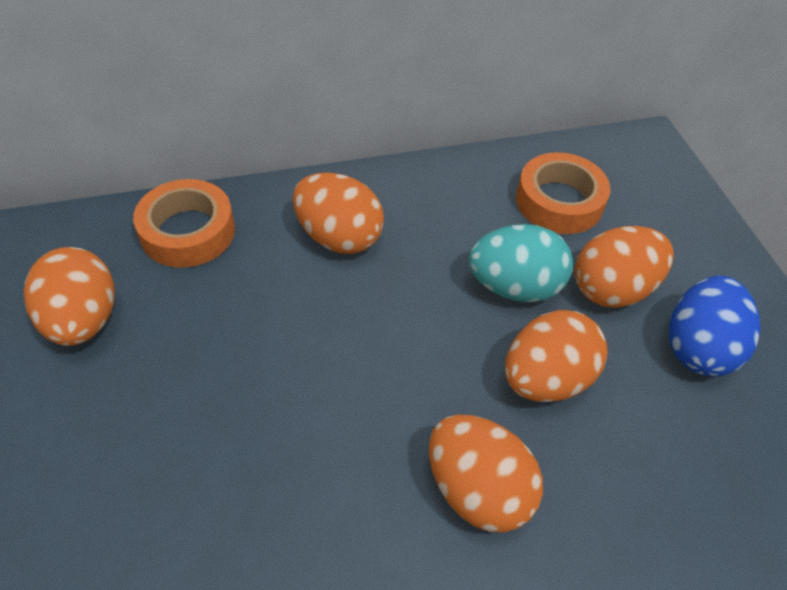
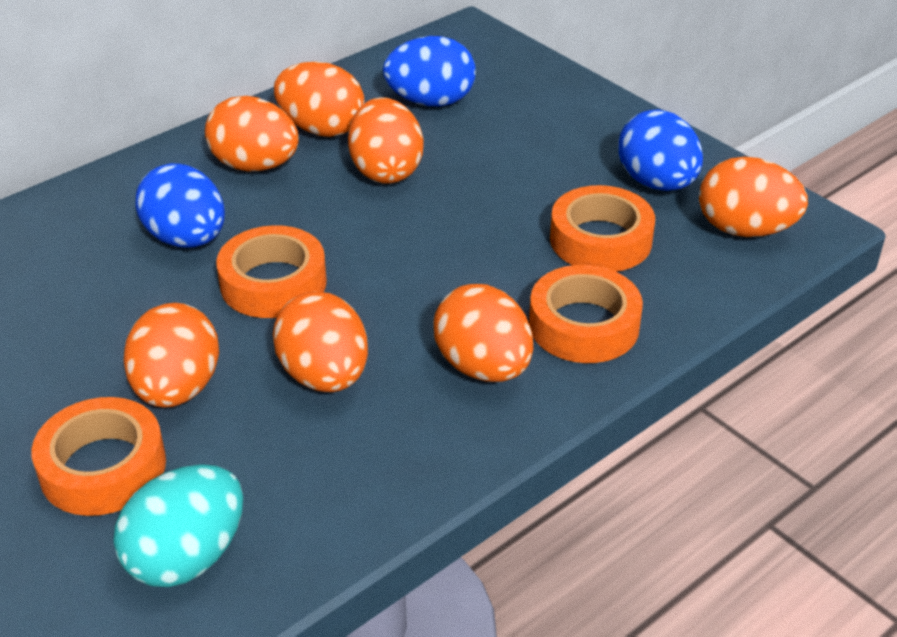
blue egg: [669,276,760,377] = 1 -> [136,163,225,248] [383,36,476,106] [618,109,703,191] = 3
orange egg: [24,247,115,346] [293,173,384,254] [429,414,543,533] [505,310,608,402] [575,226,674,308] = 5 -> [123,303,219,408] [205,96,299,172] [273,291,368,392] [274,62,365,137] [348,97,424,183] [433,284,533,382] [699,157,808,237] = 7
orange tape: [133,179,235,268] [516,152,610,234] = 2 -> [31,397,166,516] [216,225,327,318] [529,265,643,363] [550,185,655,272] = 4

